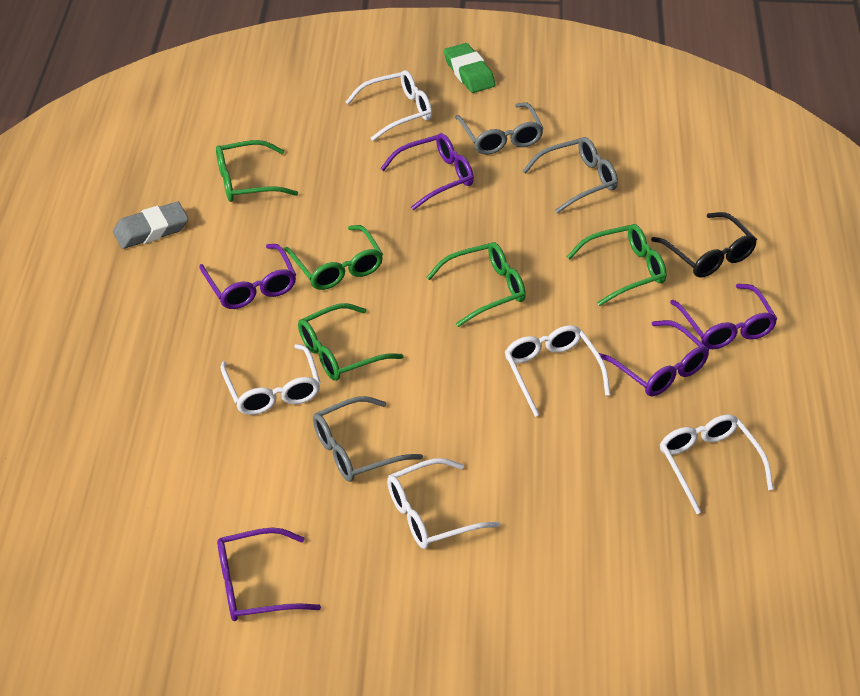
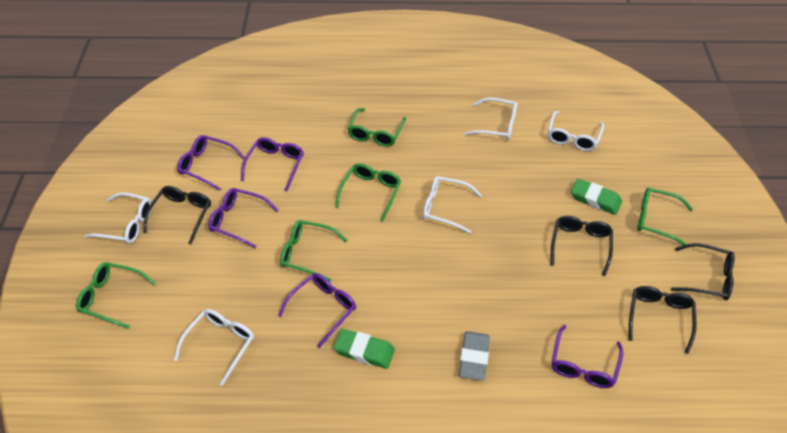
black glasses: [651,212,757,278] = 1 -> [143,186,211,245] [550,216,613,276] [628,286,696,354] [671,243,735,300] = 4
green eraser: [444,43,496,93] = 1 -> [334,329,395,369] [571,179,622,215] = 2
grey glasses: [313,396,423,482] [455,102,544,155] [523,137,618,214] = 3 -> none = 0

